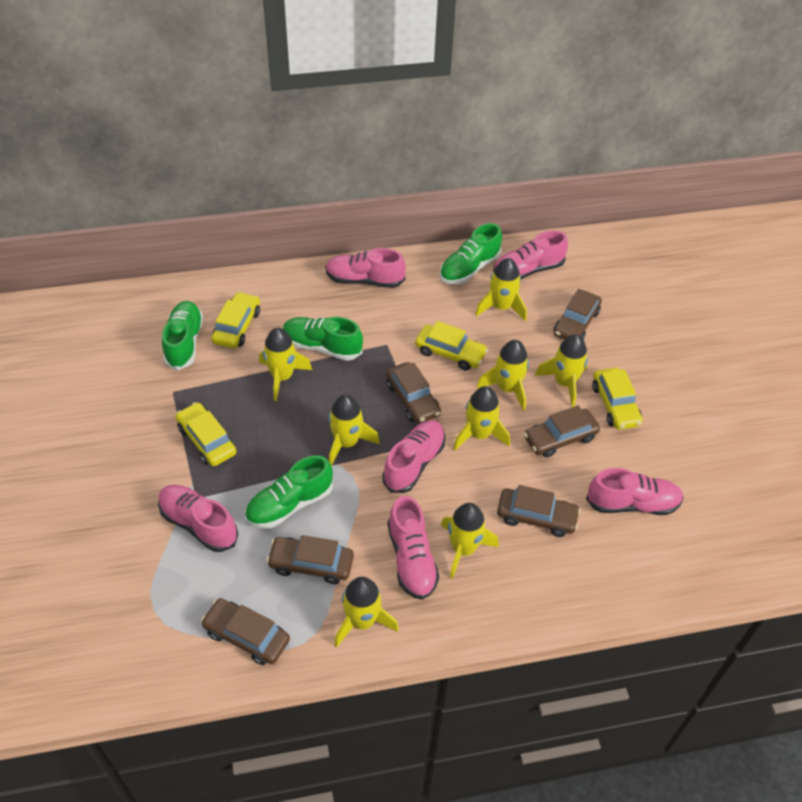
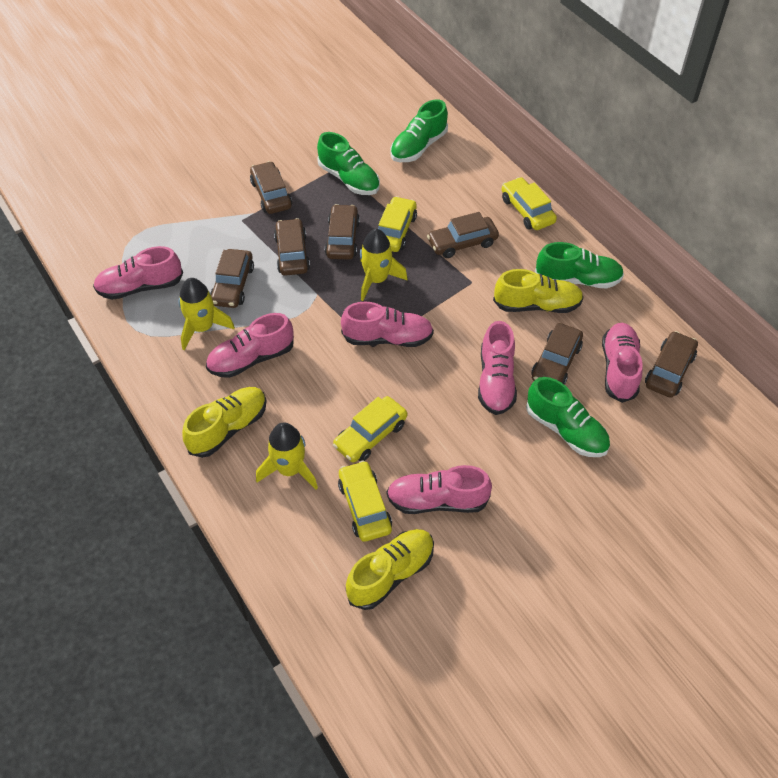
brown car: [201,598,290,665] [267,535,354,584] [386,362,441,424] [497,485,581,537] [524,405,600,458] [553,289,602,340] = 6 -> [210,249,254,308] [250,161,292,214] [274,218,310,276] [325,204,360,260] [427,212,499,258] [531,323,583,384] [645,331,698,398] = 7
yellow rocket: [259,328,312,401] [328,394,380,466] [334,577,399,648] [441,503,499,579] [453,386,510,450] [475,258,527,321] [477,340,529,411] [535,334,588,407] = 8 -> [178,278,235,350] [256,423,318,490] [360,229,408,301] = 3
yellow shoe: none = 0 -> [182,387,266,458] [346,529,434,610] [493,269,584,313] = 3

